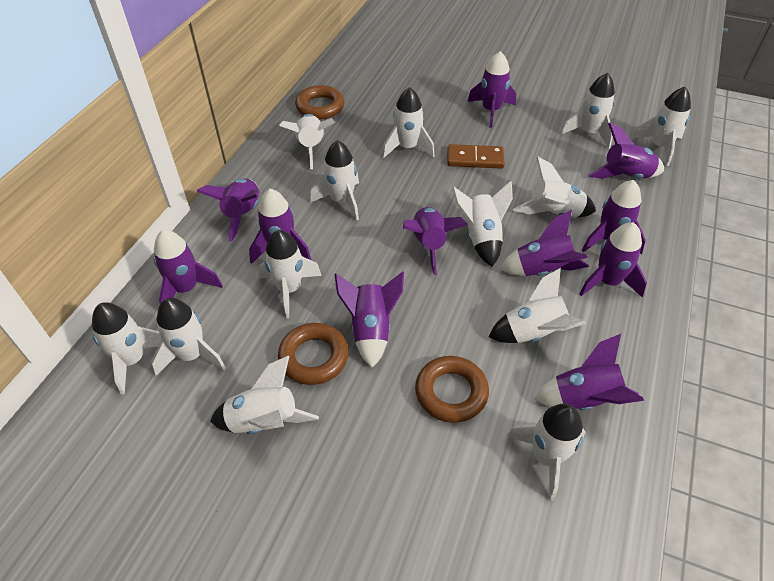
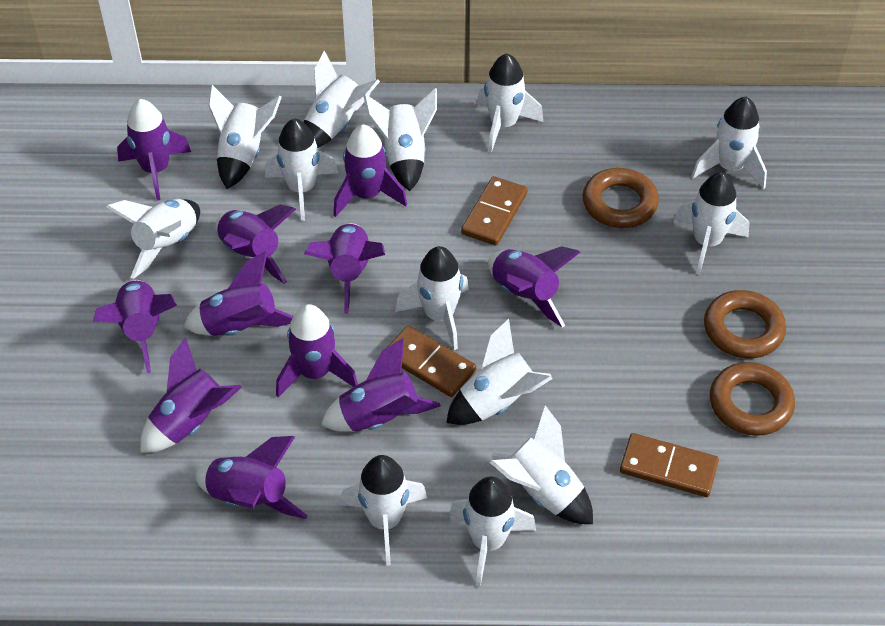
brown domino: [447,144,505,169] = 1 -> [387,326,476,397] [461,176,528,246] [620,433,719,497] = 3

